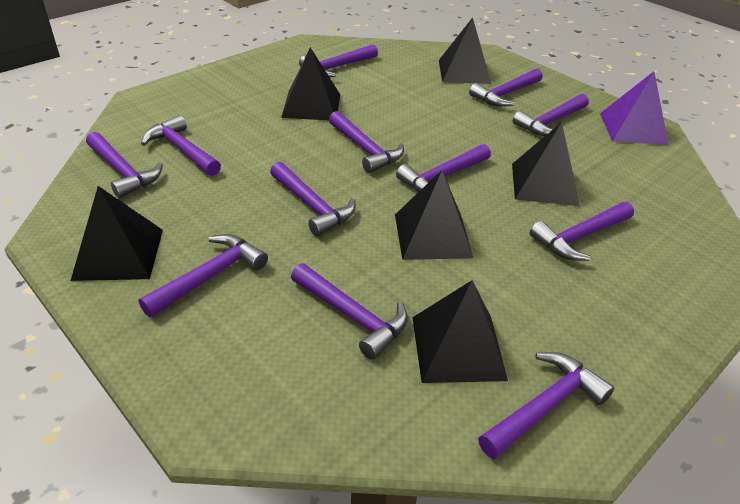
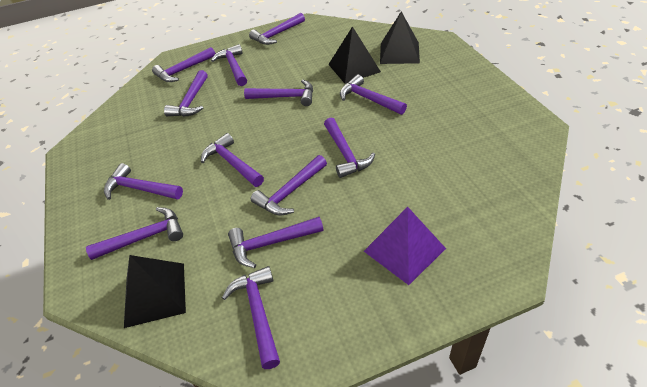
black pyramid: [71,186,163,281] [281,47,340,120] [395,171,473,260] [412,280,508,383] [439,17,491,84] [512,122,580,206] = 6 -> [124,255,186,328] [328,26,381,84] [380,11,420,64] = 3
purple hammer: [86,132,163,198] [139,234,268,317] [141,115,221,176] [270,162,356,236] [291,263,408,360] [299,44,378,77] [329,111,404,173] [396,144,491,192] [469,68,543,107] [478,352,614,459] [513,94,589,136] [530,202,634,261] = 12 -> [86,207,183,260] [104,163,183,200] [152,47,216,82] [164,70,208,117] [201,133,264,187] [211,44,247,86] [222,266,280,369] [228,217,324,268] [244,80,313,106] [249,13,305,45] [251,155,327,215] [324,118,375,178] [340,74,407,115] = 13

